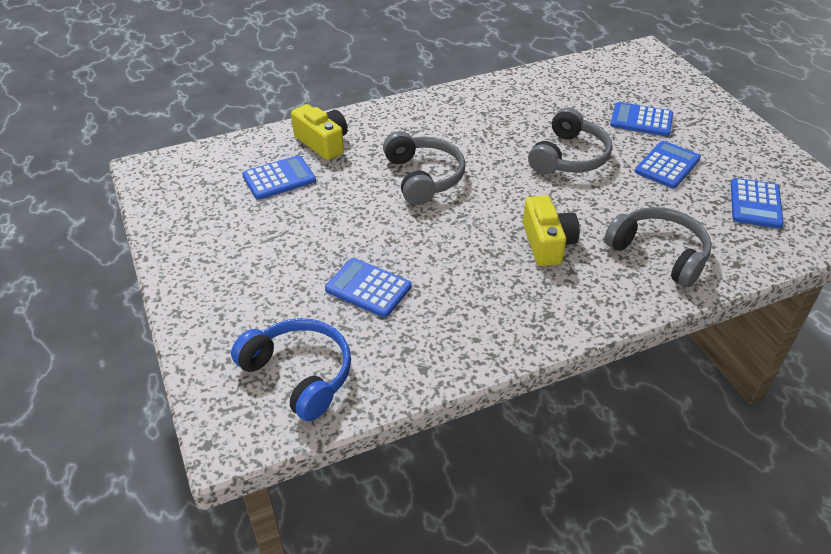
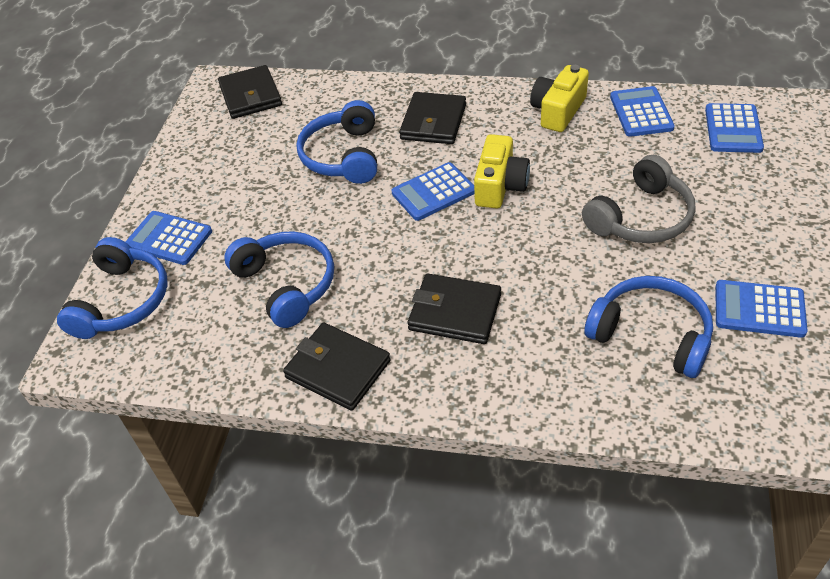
black wallet: none = 0 -> [218,65,282,119] [283,322,391,411] [399,92,466,144] [408,273,501,344] = 4
blue headphones: [231,318,351,421] = 1 -> [57,237,168,339] [224,231,334,328] [296,100,377,184] [584,276,713,378] = 4
grey headphones: [383,131,465,205] [528,107,612,174] [604,207,712,287] = 3 -> [582,155,696,243] = 1

